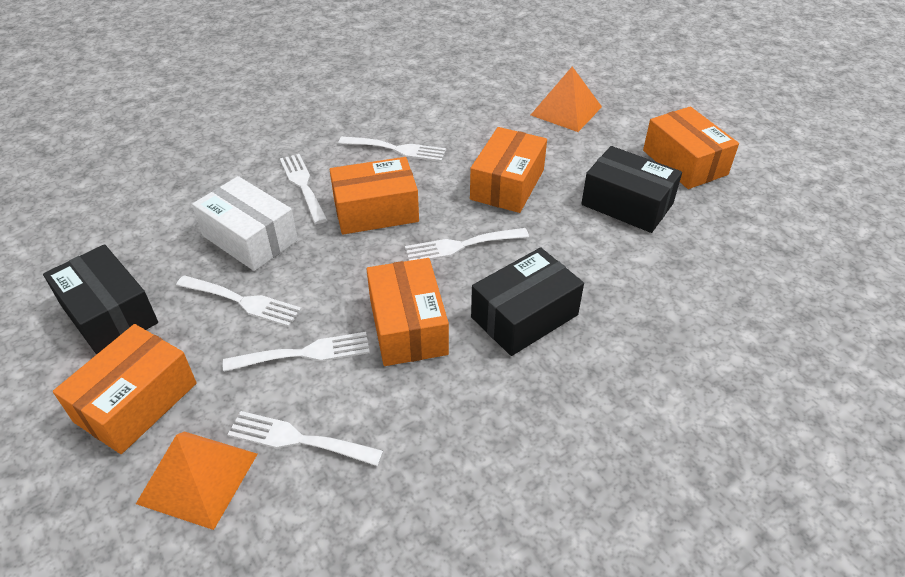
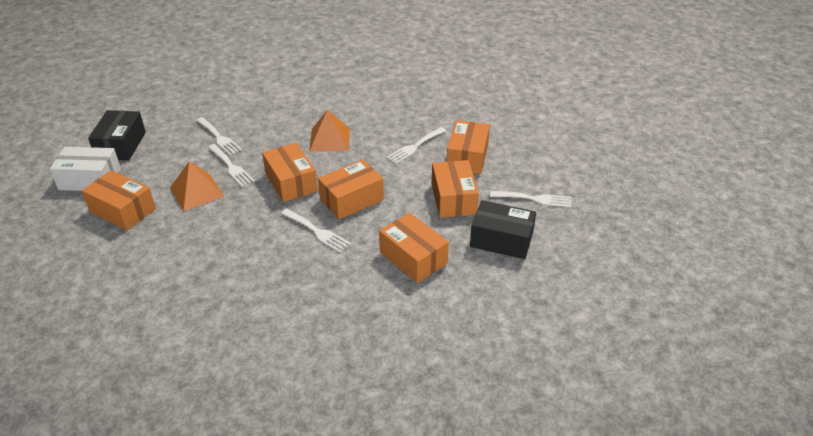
black box: [43,244,158,355] [471,247,584,356] [581,146,682,233] = 3 -> [88,110,146,161] [470,200,536,259] = 2
orange box: [53,324,197,454] [330,157,419,234] [367,258,449,366] [470,127,547,213] [643,106,739,189] = 5 -> [82,170,156,231] [262,143,318,202] [318,160,384,219] [379,213,449,283] [432,160,479,218] [447,120,490,174] = 6
white fork: [176,275,302,327] [223,332,370,372] [227,411,383,466] [280,154,327,224] [338,136,446,162] [405,228,529,261] = 6 -> [196,117,242,155] [208,144,255,187] [281,209,351,253] [386,127,446,164] [490,191,572,208] = 5

